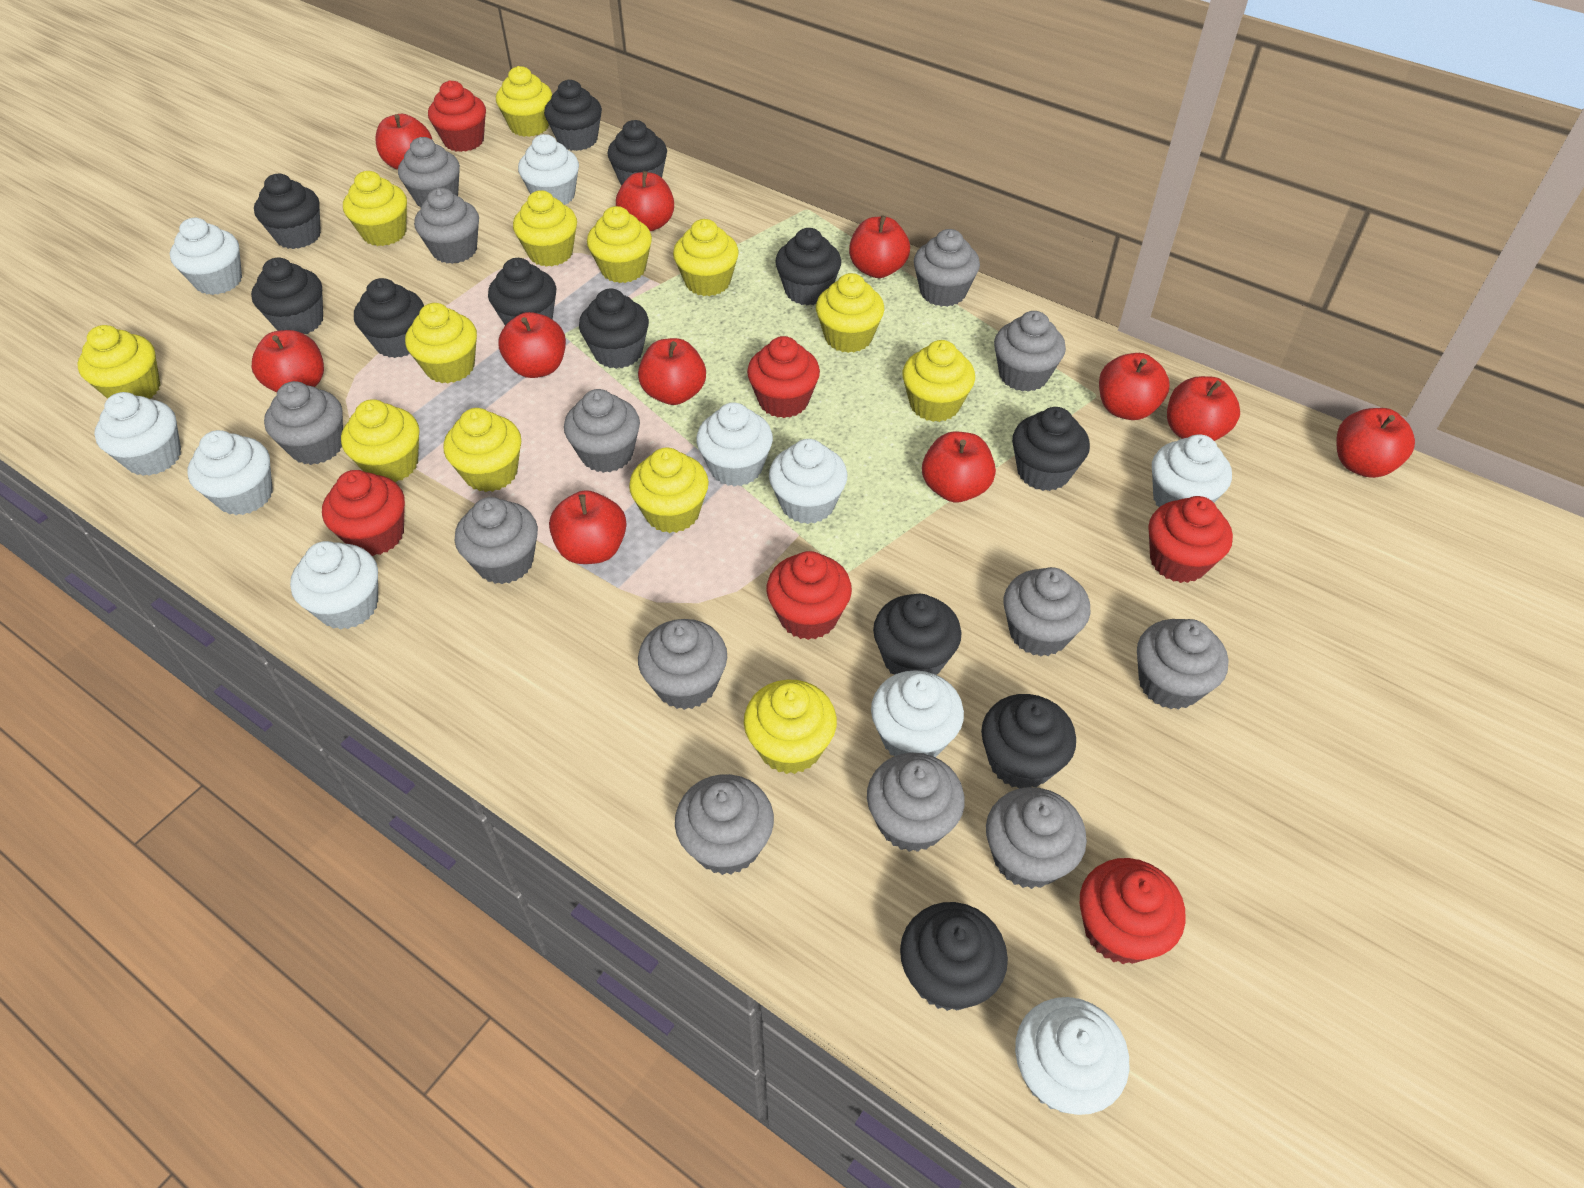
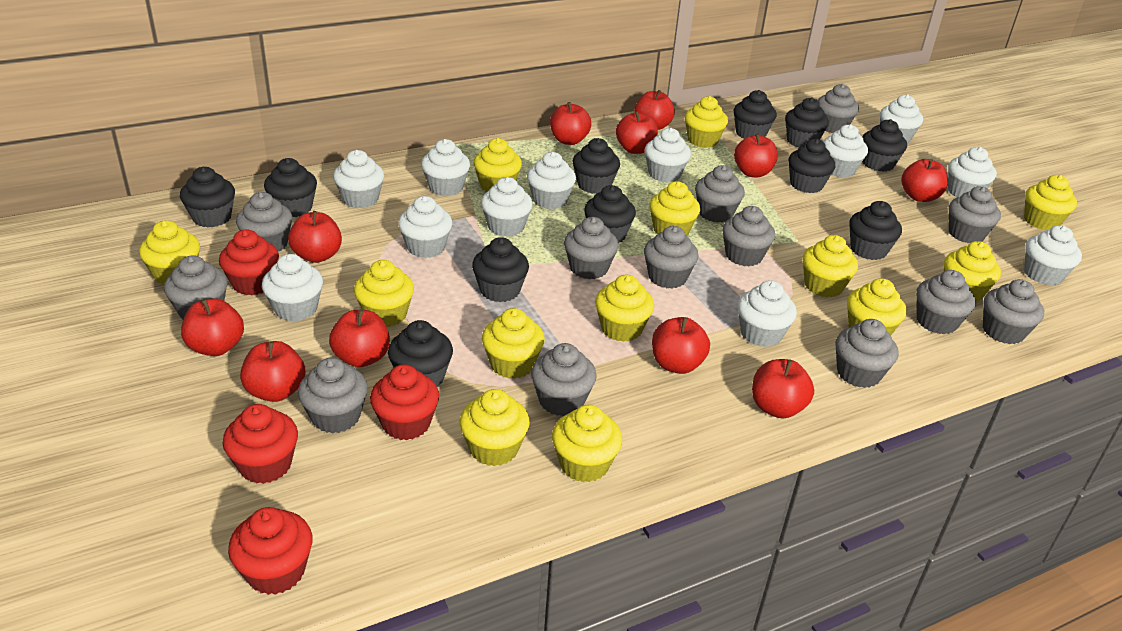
black cupcake: [251,258,323,334] [254,174,321,249] [354,278,424,358] [488,258,556,325] [544,80,602,151] [579,288,649,369] [607,120,667,186] [775,228,841,306] [873,594,962,675] [900,902,1008,1011] [981,694,1076,788] [1012,407,1090,491] = 12 -> [180,167,235,228] [264,158,317,217] [388,320,453,387] [472,237,529,302] [573,138,620,194] [584,185,636,243] [733,90,777,139] [785,97,829,148] [788,139,835,193] [849,201,902,260] [862,119,907,172] = 11
red cupcake: [322,470,405,556] [428,80,486,152] [747,336,820,418] [767,551,852,640] [1080,858,1186,964] [1148,496,1233,583] = 6 -> [219,229,279,295] [223,404,298,484] [228,507,313,595] [370,364,439,440] = 4
white cupcake: [94,392,181,476] [170,218,242,295] [187,430,273,515] [290,541,378,630] [518,134,579,205] [696,402,773,487] [769,439,847,524] [871,670,964,758] [1015,997,1129,1115] [1152,435,1232,507] = 10 -> [262,254,323,321] [333,150,384,208] [398,196,452,258] [421,139,470,196] [481,177,533,237] [527,152,576,209] [645,128,691,182] [737,280,797,347] [823,124,868,177] [880,94,923,143] [948,147,997,197] [1024,225,1082,285] = 12

